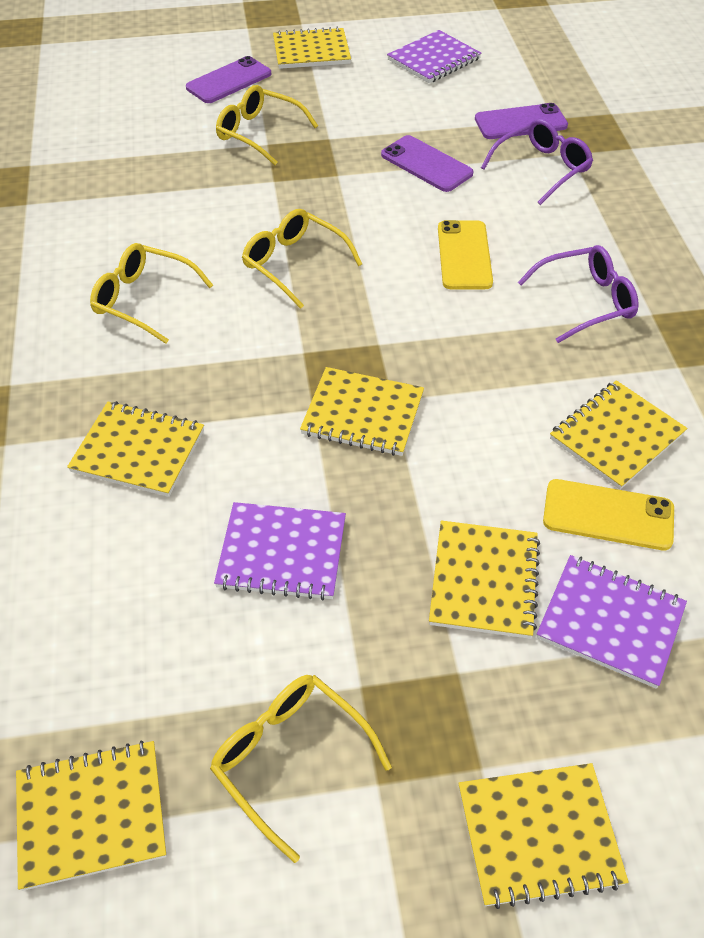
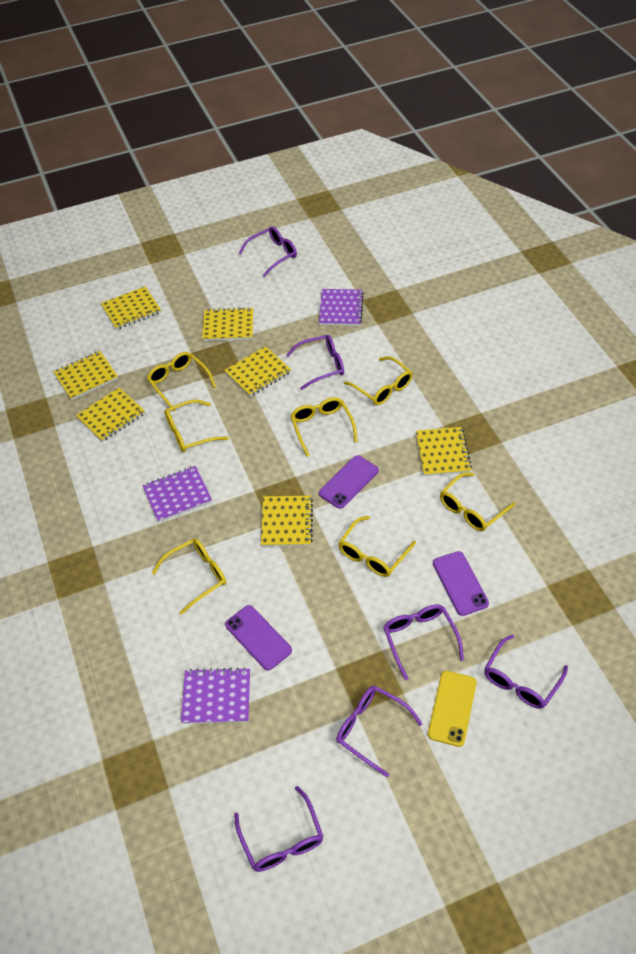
purple glasses: [481,119,593,205] [518,245,639,343] = 2 -> [234,786,323,872] [239,226,297,277] [286,335,344,390] [336,686,422,777] [383,604,464,680] [484,634,568,709] = 6
yellow glasses: [90,243,213,344] [210,675,392,863] [216,85,318,165] [242,209,362,309] = 4 -> [147,352,216,411] [152,538,226,615] [164,400,229,452] [290,397,358,457] [338,516,416,577] [344,356,413,405] [440,472,516,531] = 7
yellow phone: [438,220,493,289] [543,479,674,550] = 2 -> [428,671,477,747] = 1

